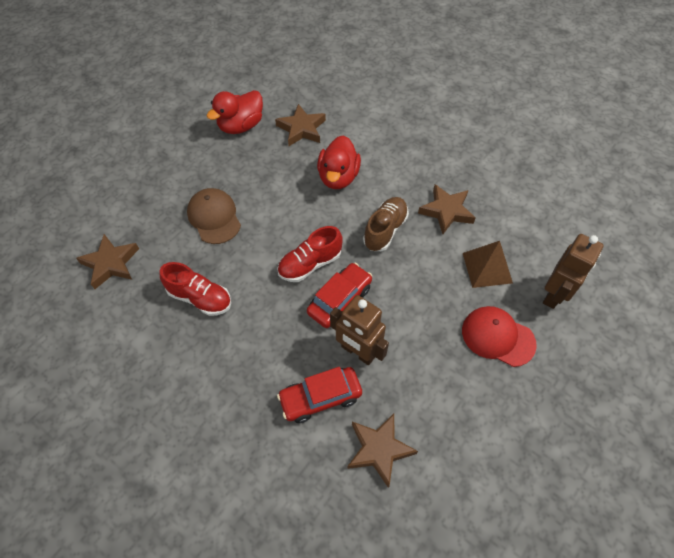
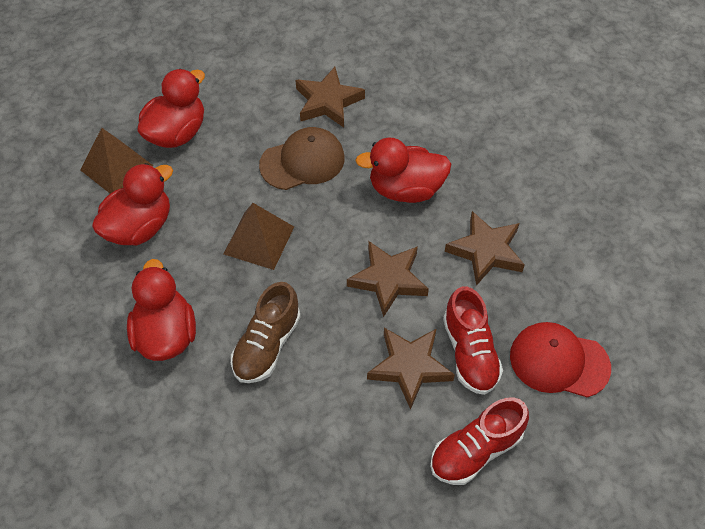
brown pyramid: [463,241,513,288] = 1 -> [80,128,153,193] [224,203,294,270] = 2
brown robot: [330,295,389,365] [543,234,603,309] = 2 -> none = 0
red car: [277,367,362,423] [307,263,372,328] = 2 -> none = 0
red duck: [207,90,263,134] [317,135,361,189] = 2 -> [92,163,173,245] [127,259,196,361] [137,69,205,148] [355,137,451,203] = 4

